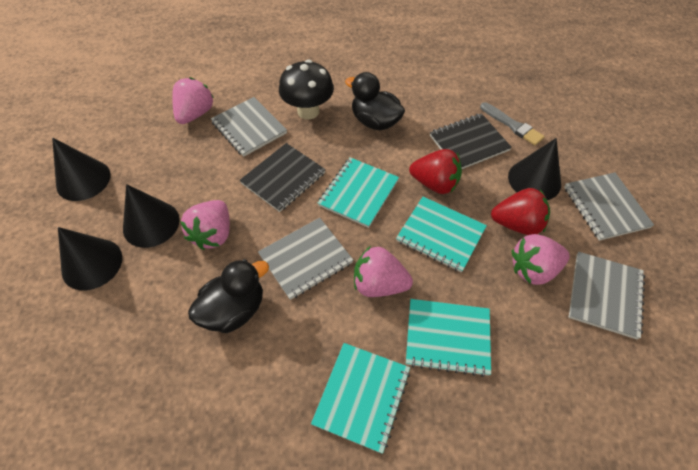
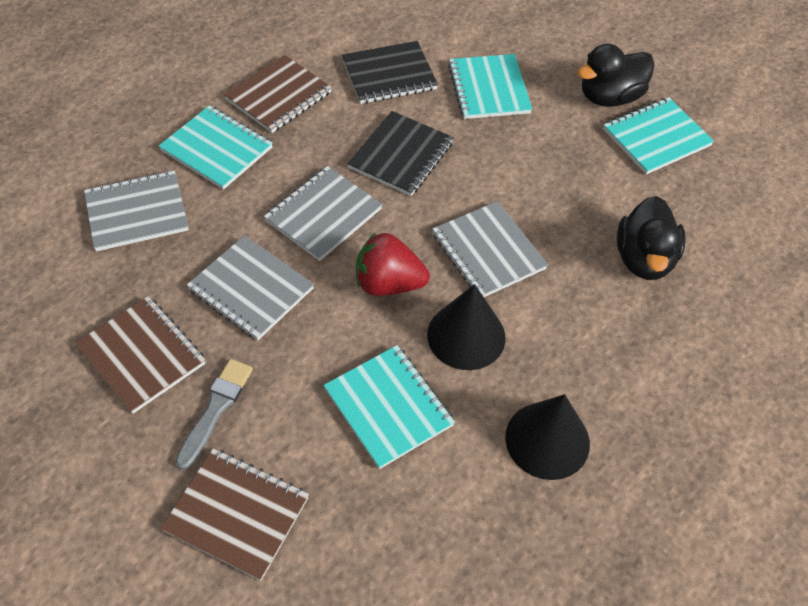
black cone: [52,138,111,201] [58,227,122,290] [123,184,180,248] [508,138,561,200] = 4 -> [427,284,505,370] [505,394,590,480] = 2
black mushroom: [279,60,334,120] = 1 -> none = 0
brown notebook: none = 0 -> [75,296,206,414] [160,448,309,581] [224,55,332,133] = 3
pink strawberry: [172,77,214,124] [180,200,230,250] [354,246,413,297] [511,234,570,285] = 4 -> none = 0
red strawberry: [409,149,462,194] [491,188,550,235] = 2 -> [356,232,430,296] = 1

